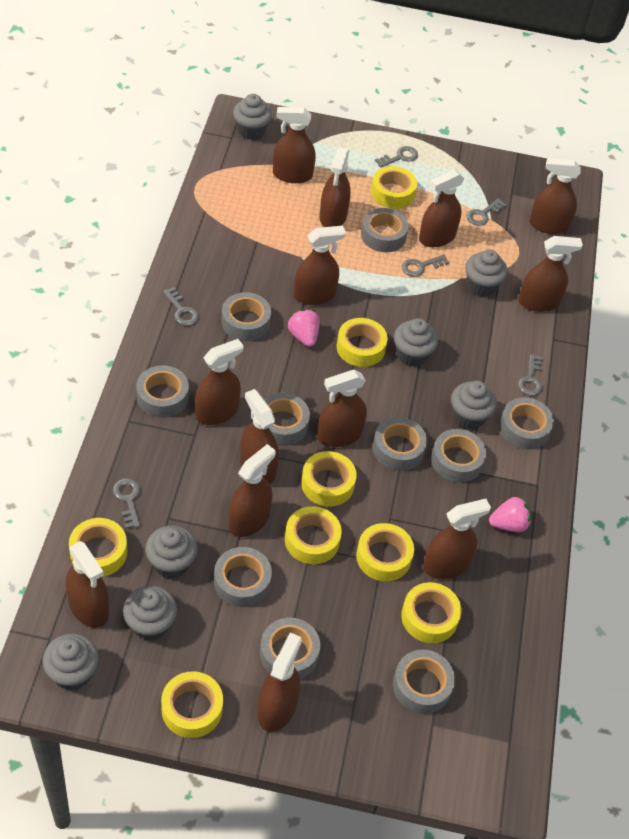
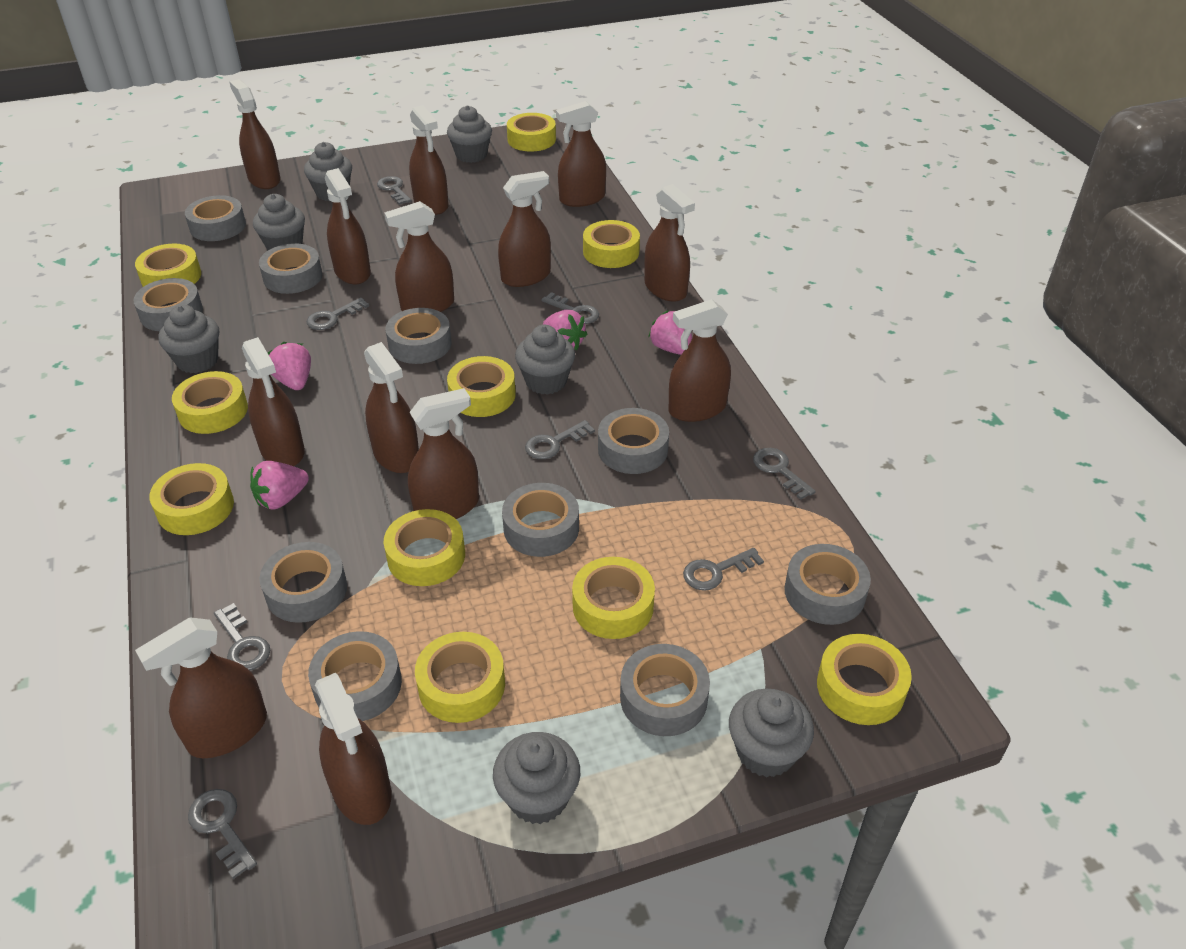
grey key: [113,478,140,529] [163,287,199,326] [375,146,418,168] [402,254,449,277] [467,199,506,226] [518,354,542,396] = 6 -> [188,789,257,879] [214,603,270,670] [307,298,369,330] [377,176,412,205] [525,420,595,459] [541,292,599,324] [683,548,764,591] [753,448,816,500] = 8
pink strawberry: [288,309,320,347] [489,496,531,532] = 2 -> [250,461,309,510] [268,342,311,390] [543,310,588,351] [648,310,692,355] = 4
yellow tape: [69,518,127,577] [161,671,223,738] [285,506,342,564] [301,451,356,507] [336,318,388,367] [356,523,414,582] [371,166,417,209] [401,582,461,643] = 8 -> [135,244,201,287] [149,463,234,535] [172,371,248,434] [384,509,465,586] [415,632,505,723] [447,356,516,417] [507,113,556,152] [572,557,655,639] [583,220,640,268] [817,634,912,725] = 10

